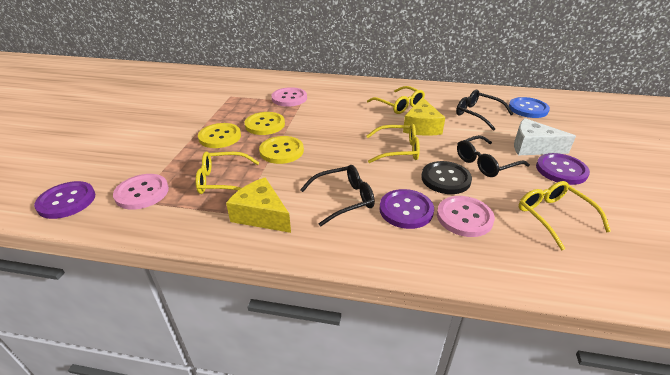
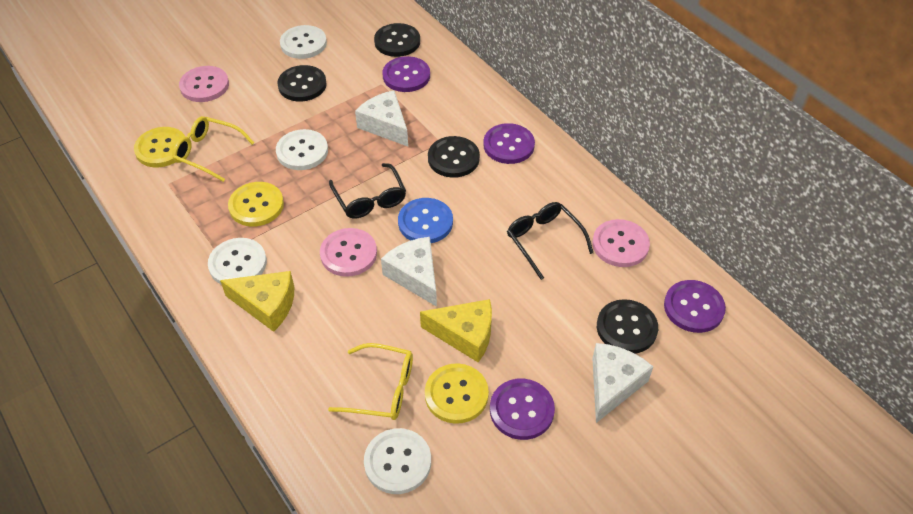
black button: [421,161,472,194] = 1 -> [277,65,327,101] [374,23,420,57] [428,136,480,178] [597,299,658,354] = 4
black glasses: [300,165,375,226] [456,90,513,131] [457,135,530,177] = 3 -> [329,163,406,218] [507,202,593,280] = 2
purple button: [34,181,95,219] [379,189,434,229] [536,153,590,185] = 3 -> [383,56,430,92] [483,123,535,164] [490,379,555,440] [664,280,726,333] = 4
white button: none = 0 -> [208,238,267,285] [276,129,328,170] [280,25,327,59] [364,428,431,494] = 4
white cheese: [514,118,576,155] = 1 -> [355,90,408,147] [381,237,437,307] [592,343,653,423] = 3
yellow glasses: [196,151,260,194] [367,86,425,114] [367,124,420,163] [518,181,611,250] = 4 -> [172,116,254,182] [328,343,413,420] = 2

